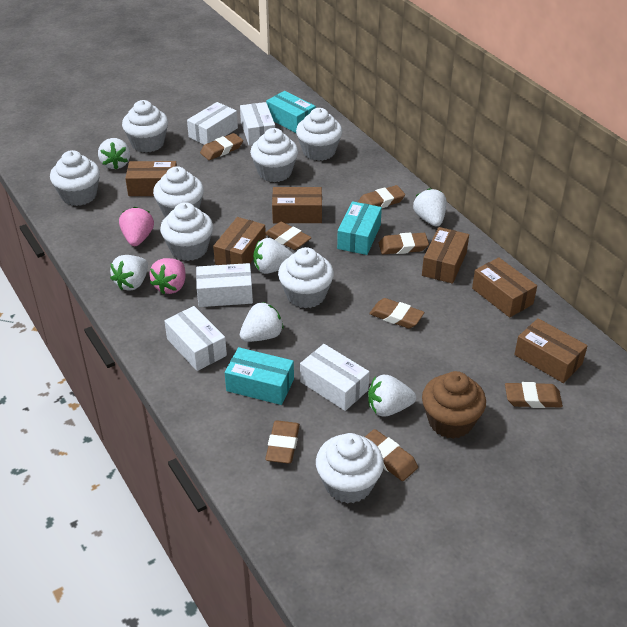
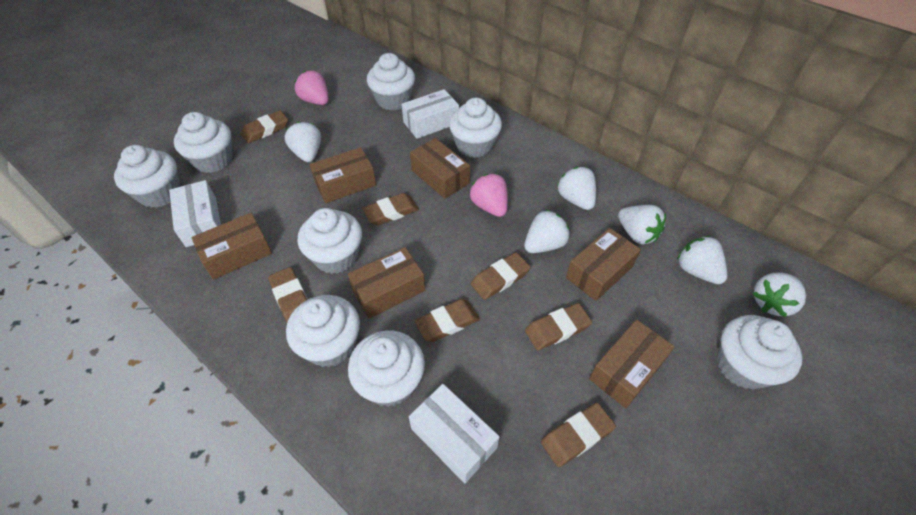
brown cupcake: [422,371,486,439] = 1 -> none = 0
brown eraser: [200,133,243,160] [265,420,300,463] [266,222,312,250] [358,185,405,208] [365,429,418,481] [369,298,425,329] [379,232,429,254] [505,382,563,408] = 8 -> [241,111,288,143] [268,267,308,322] [362,193,419,225] [415,299,480,342] [471,252,531,300] [525,303,592,350] [541,403,616,467] = 7
turquoise box: [225,347,294,405] [266,91,316,133] [337,201,382,255] = 3 -> none = 0
white box: [164,306,227,371] [187,102,238,145] [196,263,253,307] [240,102,275,146] [300,344,370,411] = 5 -> [169,180,221,247] [402,89,459,139] [409,384,500,483] = 3

